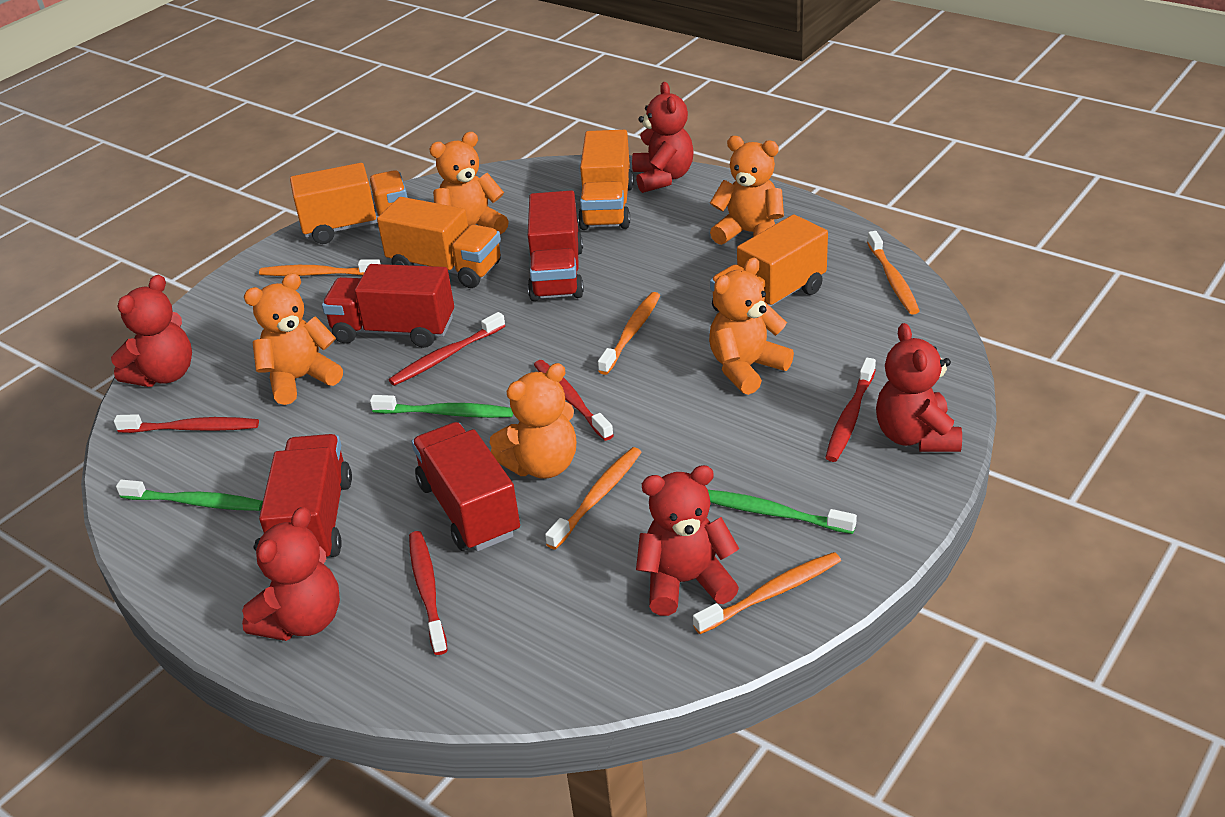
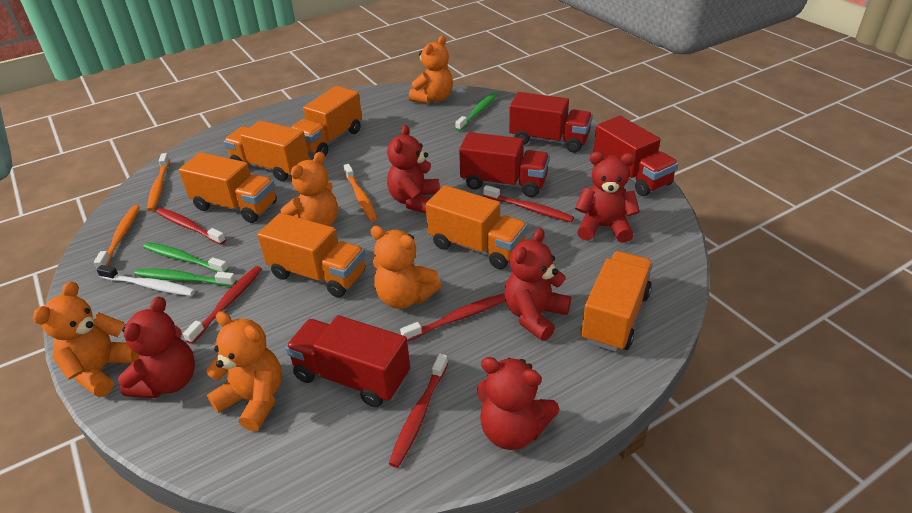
orange toothbrush: [259,259,381,276] [545,447,642,550] [598,292,660,375] [693,552,841,634] [867,231,919,315] = 5 -> [94,205,140,268] [147,153,170,211] [343,164,378,222] = 3
orange truck: [290,163,408,244] [377,197,501,288] [578,130,634,230] [710,214,828,312] = 4 -> [179,152,277,223] [224,120,309,181] [257,213,365,297] [291,86,362,156] [426,185,527,269] [581,251,653,352] = 6
white toothbrush: none = 0 -> [96,265,195,296] = 1

